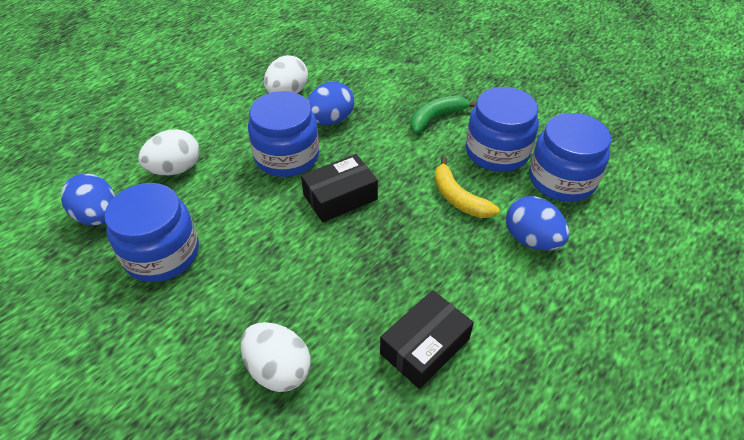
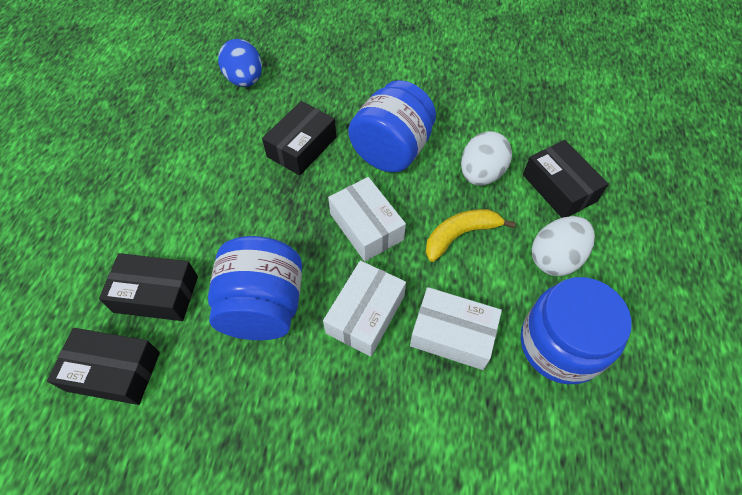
black box: [301,154,378,222] [380,290,474,389] = 2 -> [47,328,160,405] [99,253,198,321] [262,101,336,175] [523,140,609,218] = 4
blue egg: [61,174,115,226] [307,81,354,125] [506,196,569,250] = 3 -> [218,39,262,87] = 1
blue jar: [104,183,199,282] [248,91,319,177] [466,87,539,172] [529,113,611,202] = 4 -> [208,236,302,340] [348,80,436,172] [521,277,632,384] = 3
green banana: [410,96,476,133] = 1 -> none = 0
white box: none = 0 -> [323,261,406,357] [328,177,406,262] [410,287,502,370] = 3
white egg: [138,129,200,175] [241,322,310,392] [264,55,308,94] = 3 -> [461,131,512,186] [532,216,595,276] = 2

